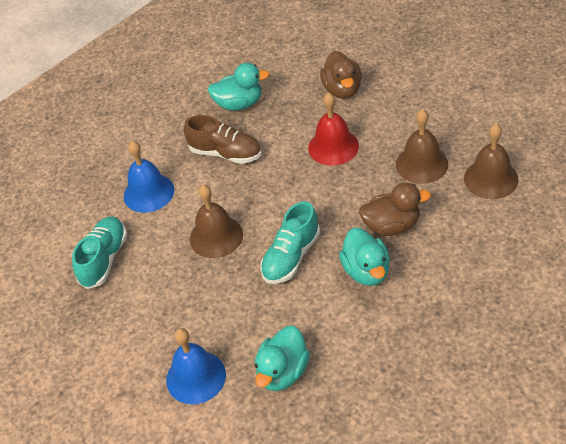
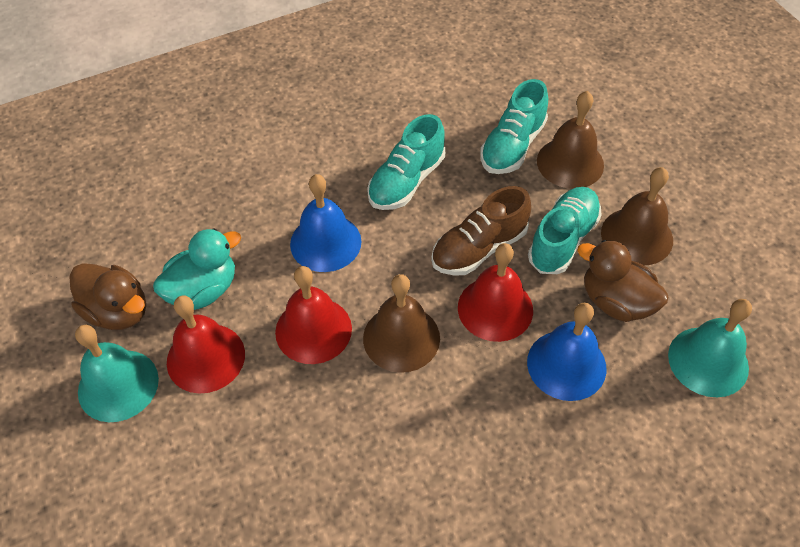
red bell: [308,92,359,166] = 1 -> [167,296,245,394] [275,266,352,364] [458,243,533,342] = 3
turquoise bell: none = 0 -> [75,325,159,422] [668,299,752,397] = 2
turquoise duck: [207,63,269,111] [255,326,310,391] [339,228,390,286] = 3 -> [153,228,241,310] = 1
turquoise shoe: [72,217,127,289] [260,201,320,284] = 2 -> [367,114,445,210] [480,79,548,174] [528,187,602,274] = 3

